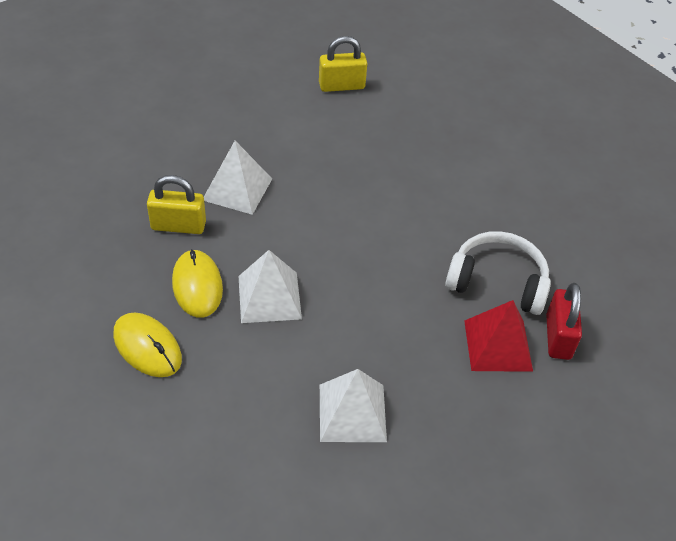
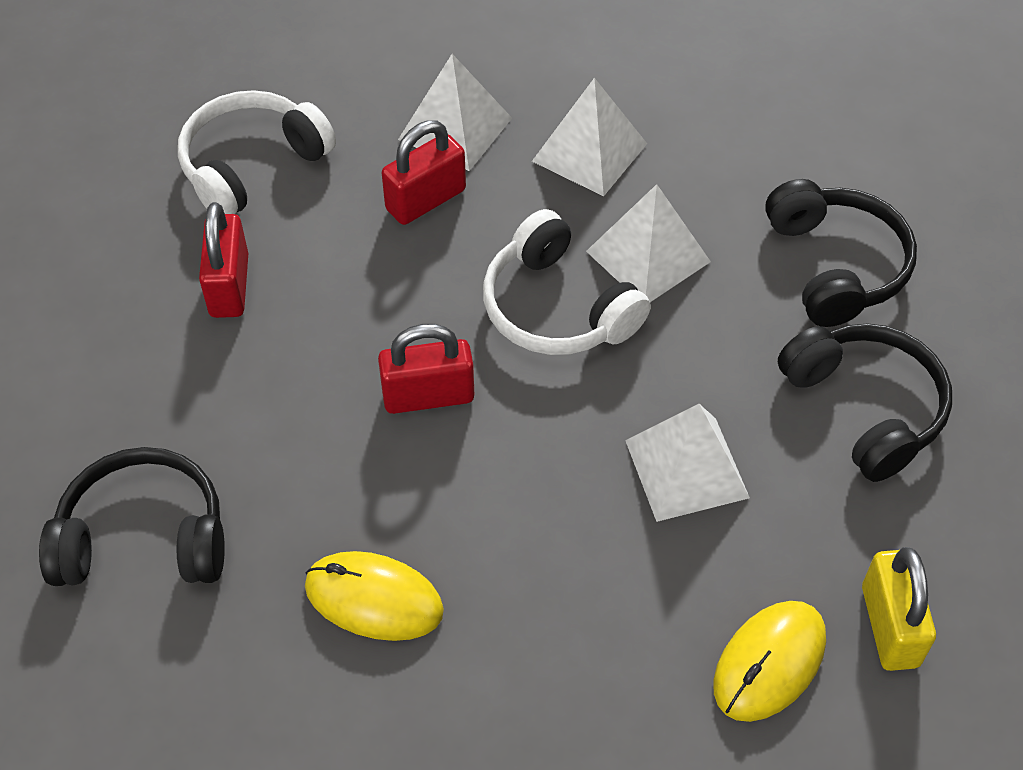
black headphones: none = 0 -> [39,447,225,586] [765,179,917,327] [778,323,952,482] = 3
red padlock: [546,283,582,360] = 1 -> [199,202,248,318] [378,324,474,414] [382,120,466,225] = 3
red pyramid: [464,300,533,372] = 1 -> none = 0
white headphones: [445,231,551,315] = 1 -> [178,90,336,214] [483,209,651,355] = 2
white pyramid: [204,141,272,215] [238,250,302,323] [320,369,387,442] = 3 -> [398,54,512,171] [532,78,647,196] [586,184,711,302] [625,404,750,522] = 4
yellow padlock: [147,175,206,234] [319,36,367,92] = 2 -> [862,547,936,671] = 1

